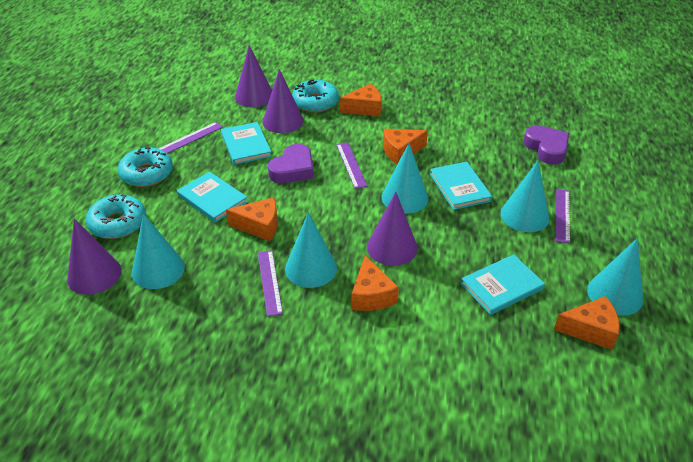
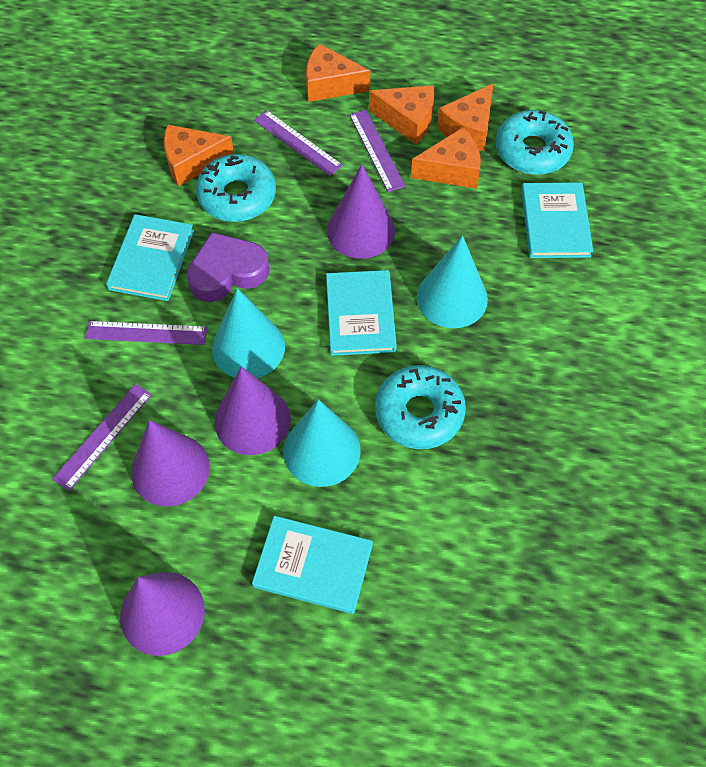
purple heart: [268,144,314,183] [523,125,569,165] = 2 -> [187,232,269,302] = 1
turquoise cone: [132,214,185,289] [285,212,337,288] [382,143,428,214] [501,161,550,232] [587,238,643,316] = 5 -> [212,288,285,378] [283,399,361,487] [417,235,488,328] = 3

